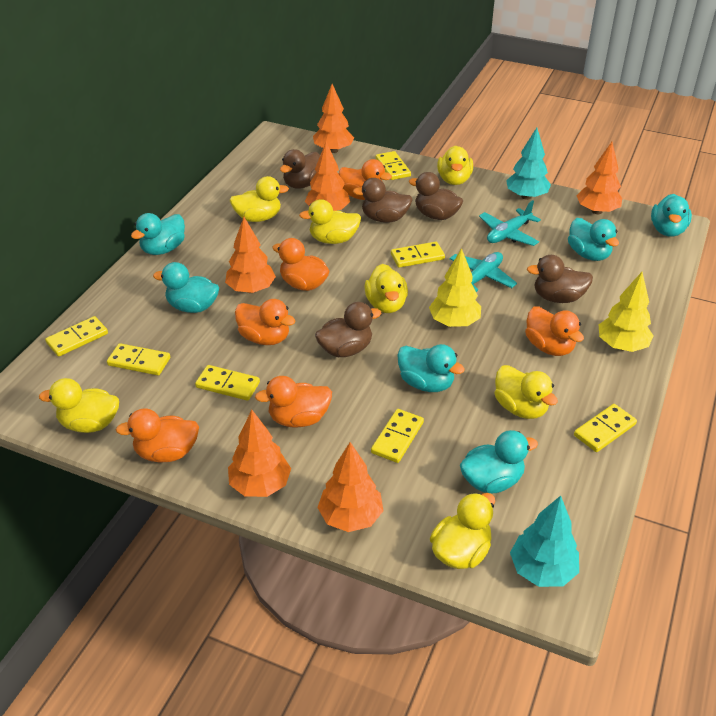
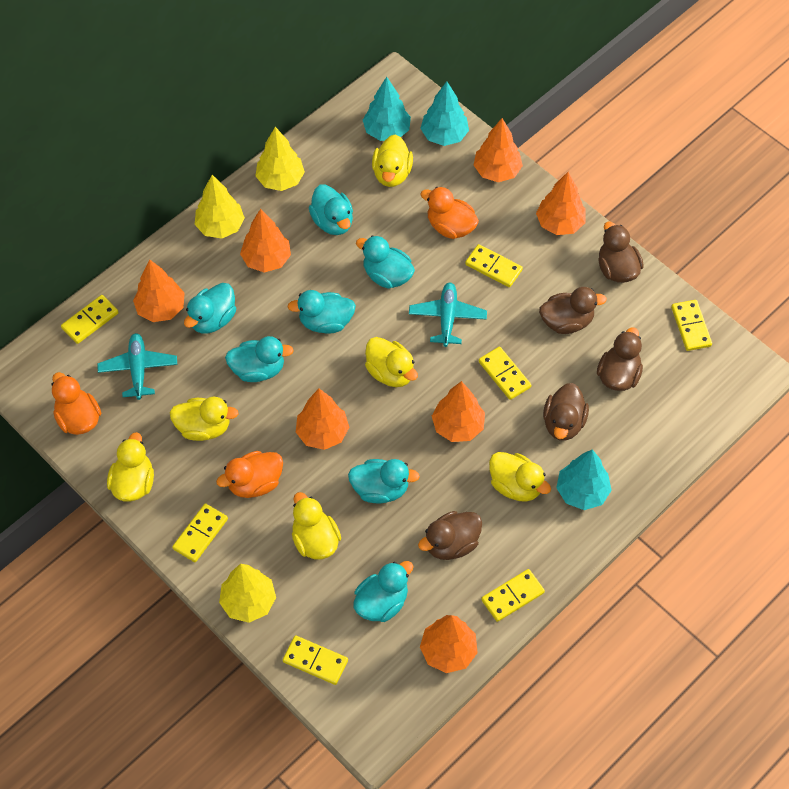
orange duck: [116,409,199,463] [235,299,295,345] [255,376,332,428] [272,238,330,291] [339,159,392,200] [525,307,584,356] = 6 -> [52,372,101,435] [216,451,283,498] [420,187,479,239] = 3
orange tree: [225,217,276,293] [228,410,291,497] [305,142,350,211] [313,84,354,153] [317,442,383,532] [576,142,622,214] = 6 -> [133,259,185,322] [240,209,291,273] [296,388,349,450] [420,615,478,673] [432,381,485,442] [474,118,523,182] [536,172,586,235] = 7
turquoise duck: [131,213,185,255] [153,262,219,313] [397,344,465,392] [460,430,538,493] [568,218,619,261] [651,194,692,237] = 6 -> [184,283,236,334] [225,336,294,382] [287,290,356,334] [309,185,353,235] [348,459,420,503] [354,561,413,622] [356,236,415,289] = 7
turquoise tree: [506,128,551,200] [510,496,579,587] = 2 -> [363,77,411,141] [420,81,469,146] [556,449,612,510] = 3
yellow duck: [39,378,119,433] [229,176,289,222] [299,199,361,244] [364,264,408,313] [430,493,495,569] [437,146,473,185] [494,365,558,419] = 7 -> [107,432,154,502] [169,397,239,441] [292,492,341,559] [365,337,418,387] [372,134,413,187] [489,452,551,502] = 6
yellow tree: [429,248,481,327] [599,272,654,352] = 2 -> [195,175,245,239] [219,564,276,623] [255,127,305,191] = 3

